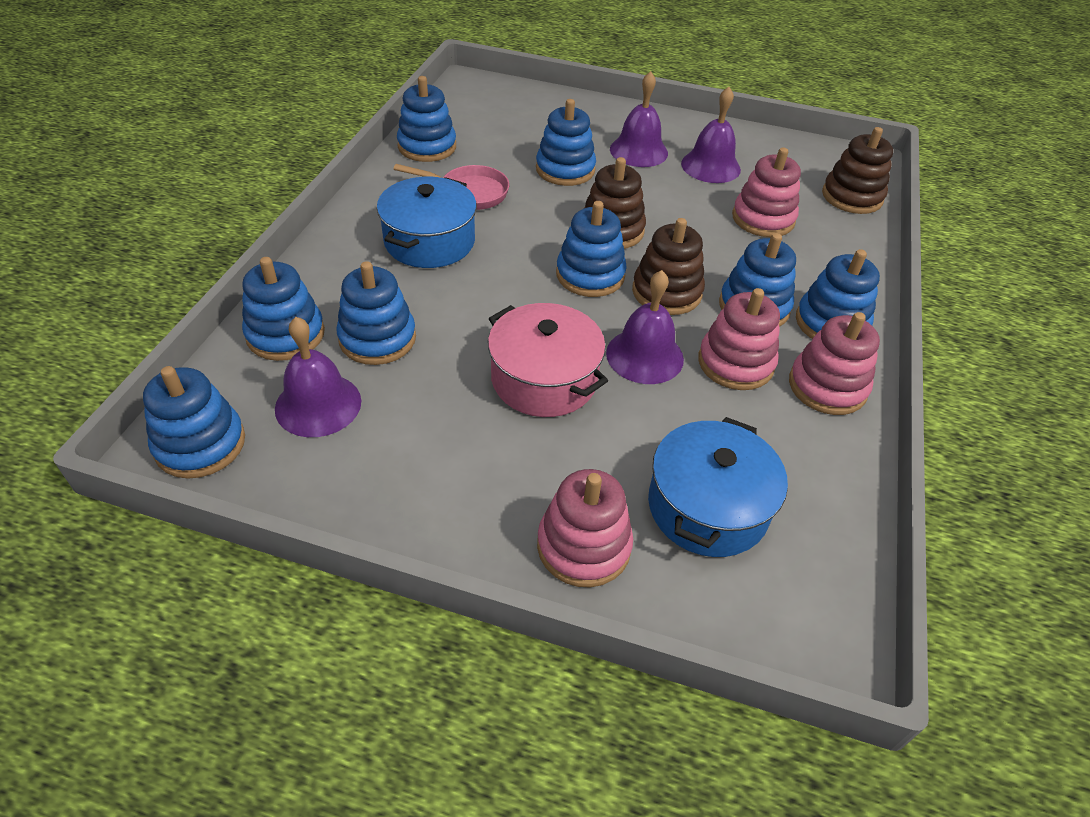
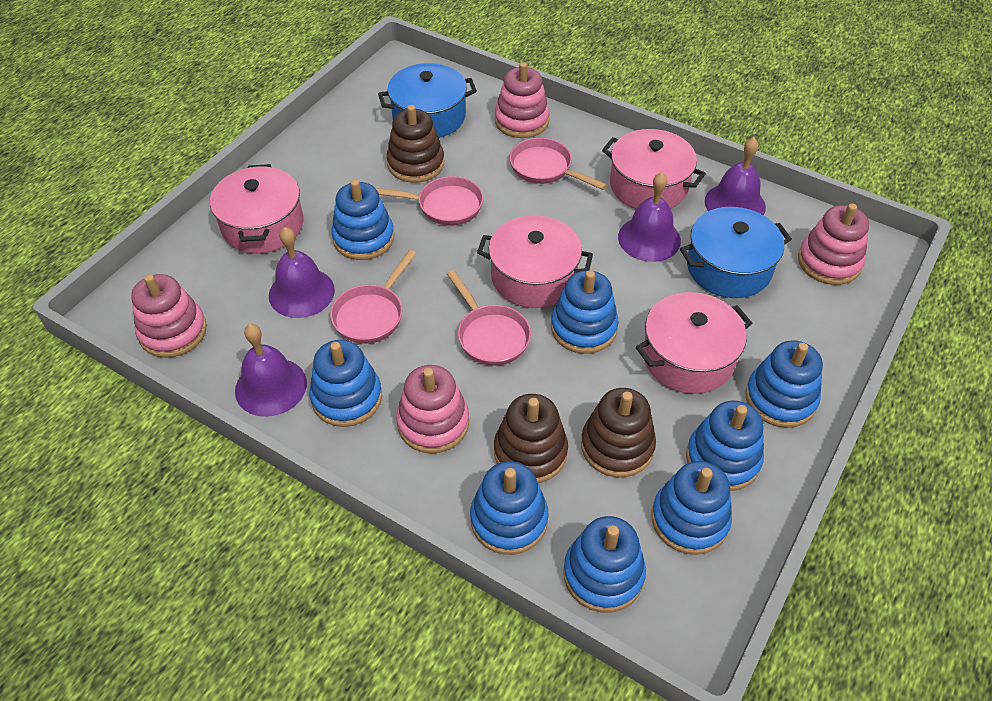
pink pan: [394,164,509,210] = 1 -> [330,250,417,344] [376,176,483,226] [447,270,531,366] [509,138,607,190] = 4
pink pot: [488,303,608,417] = 1 -> [210,164,303,253] [477,215,593,308] [602,129,706,209] [636,292,752,394] = 4

